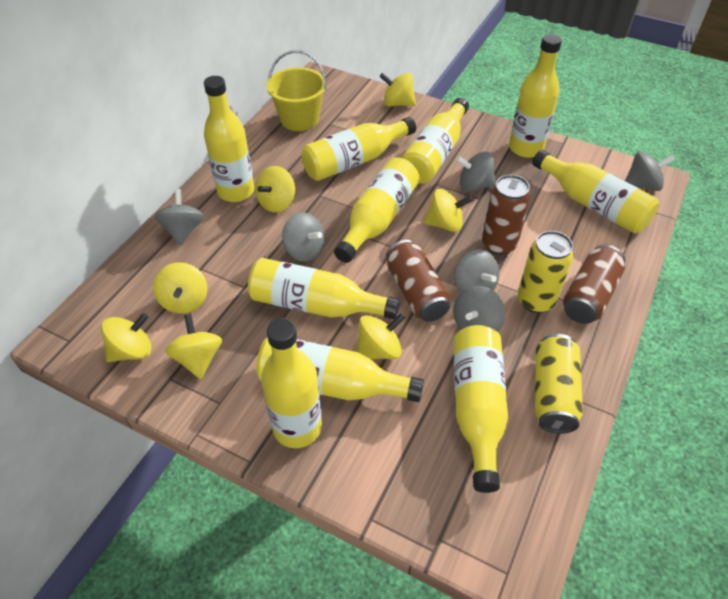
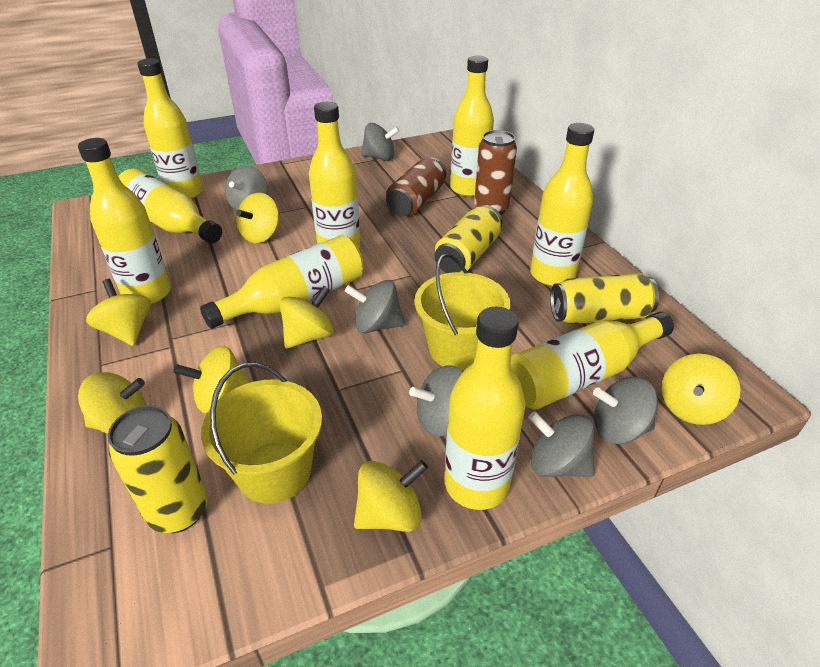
brown can: [386,240,451,322] [482,175,531,255] [563,244,625,324] = 3 -> [386,157,446,217] [474,130,517,215] = 2
yellow bottle: [204,76,254,202] [248,258,400,319] [256,337,424,402] [261,318,322,448] [301,117,416,181] [334,157,420,263] [402,98,469,184] [454,325,508,493] [509,34,562,158] [532,150,659,234] = 10 -> [78,138,171,304] [118,168,222,243] [137,58,203,199] [200,235,364,329] [309,102,360,248] [445,307,526,510] [450,55,494,197] [511,312,674,410] [530,123,594,286] = 9
yellow bucket: [267,50,327,131] = 1 -> [201,362,322,504] [415,253,511,370] = 2
yellow can: [518,231,573,313] [535,334,583,434] = 2 -> [108,405,208,533] [435,205,502,273] [550,273,659,324] = 3

